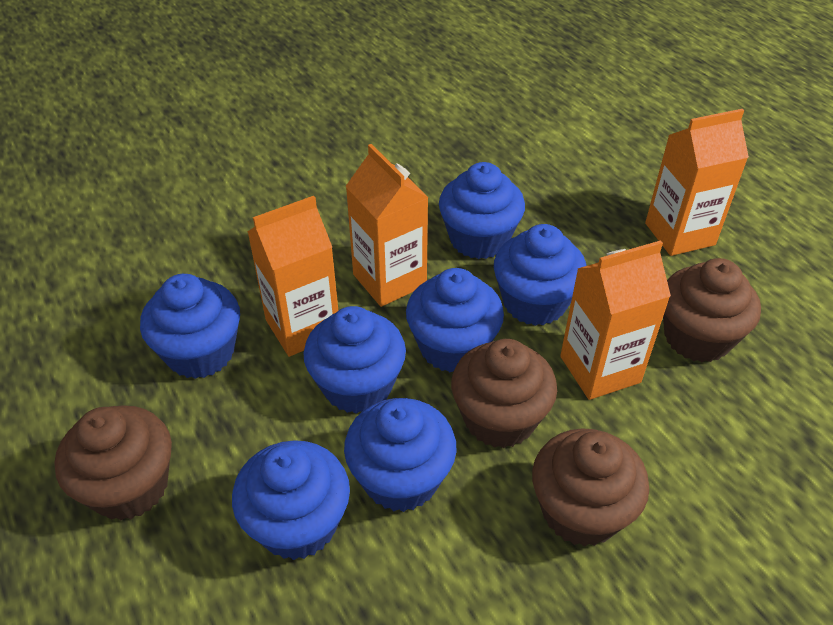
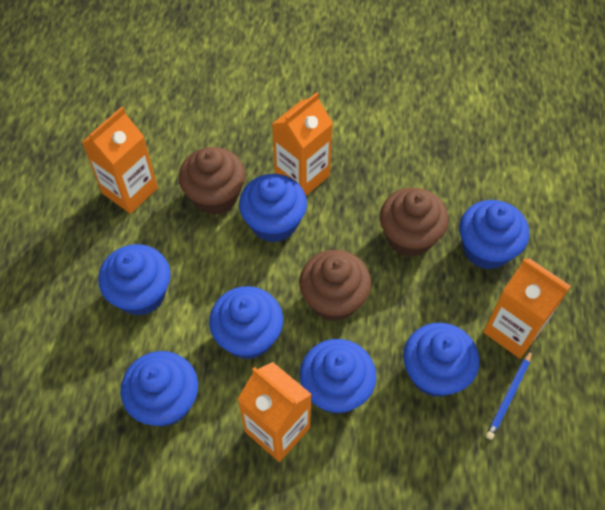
blue pencil: none = 0 -> [486,350,532,440] = 1
brown cupcake: [54,405,172,520] [451,339,557,448] [532,428,649,547] [663,258,761,362] = 4 -> [179,147,245,215] [299,250,371,322] [380,188,449,257] = 3

